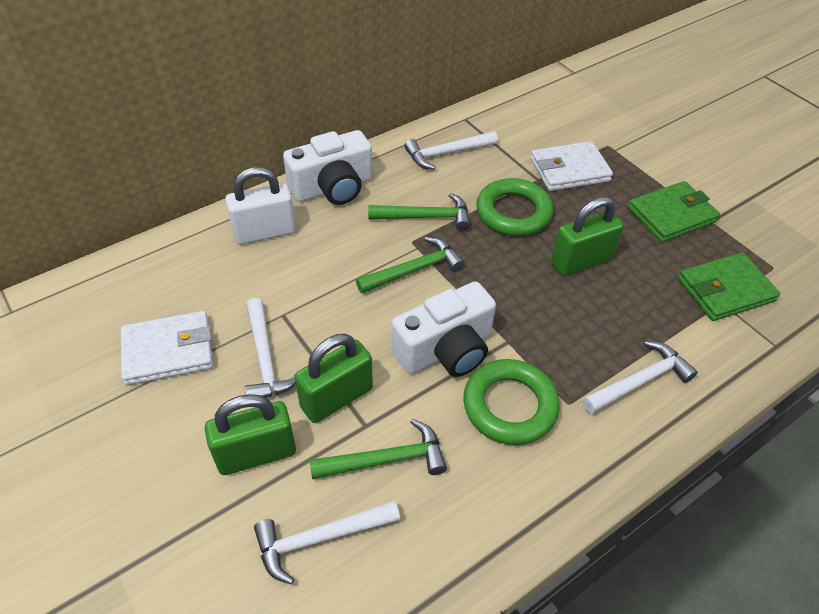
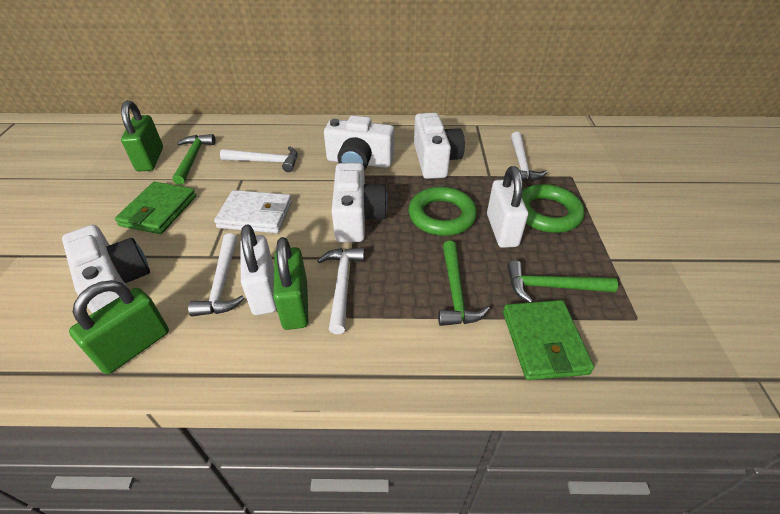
white camera: [283,130,372,205] [392,281,496,377] = 2 -> [62,225,150,314] [324,116,394,170] [332,163,388,242] [414,113,465,179] = 4
white padlock: [225,167,296,244] = 1 -> [240,225,277,315] [487,166,528,248] = 2
white wallet: [121,311,213,385] [531,141,613,191] = 2 -> [214,190,292,233] = 1

